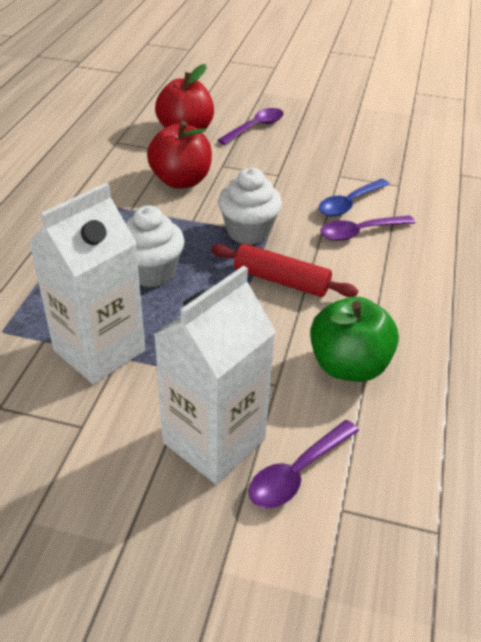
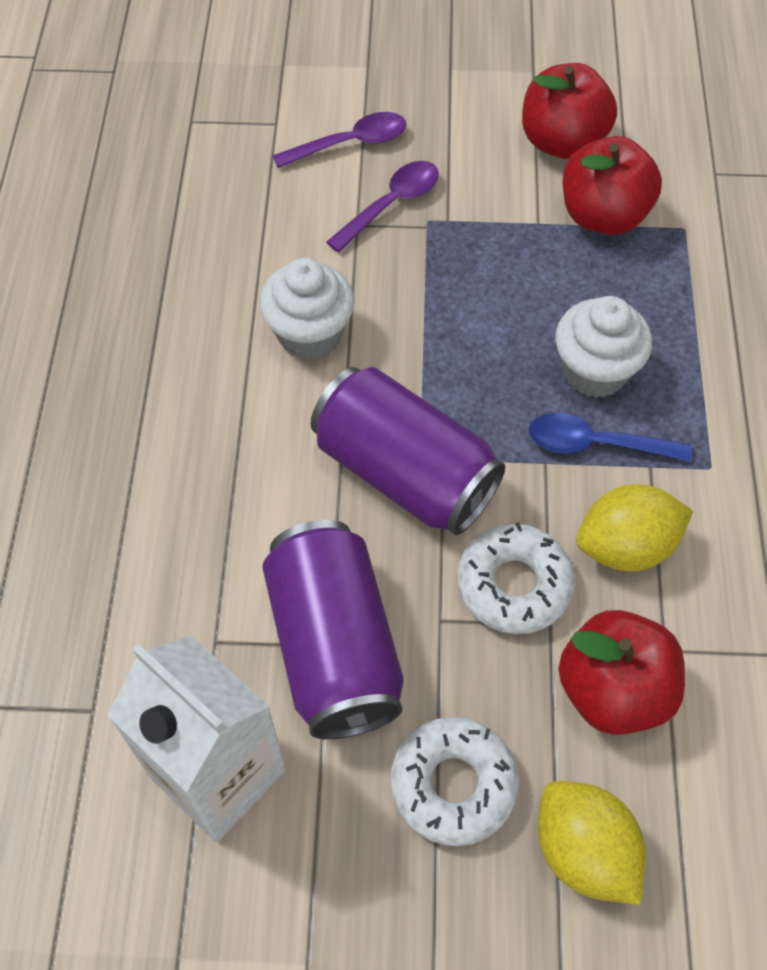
green apple: [310,297,399,382] = 1 -> none = 0
purple can: none = 0 -> [262,520,404,739] [311,367,505,535] = 2
purple spoon: [218,108,284,145] [248,420,359,508] [320,215,415,241] = 3 -> [272,112,406,168] [326,161,439,252] = 2
red apple: [147,121,212,189] [155,64,214,129] = 2 -> [522,63,617,159] [558,610,685,735] [562,136,662,235] = 3
red rolling pin: [211,244,358,297] = 1 -> none = 0
white carton: [29,183,145,384] [153,266,276,484] = 2 -> [107,635,286,842] = 1
white donut: none = 0 -> [390,717,519,846] [457,522,575,634] = 2
yellow lemon: none = 0 -> [538,781,646,905] [576,484,693,571] = 2

